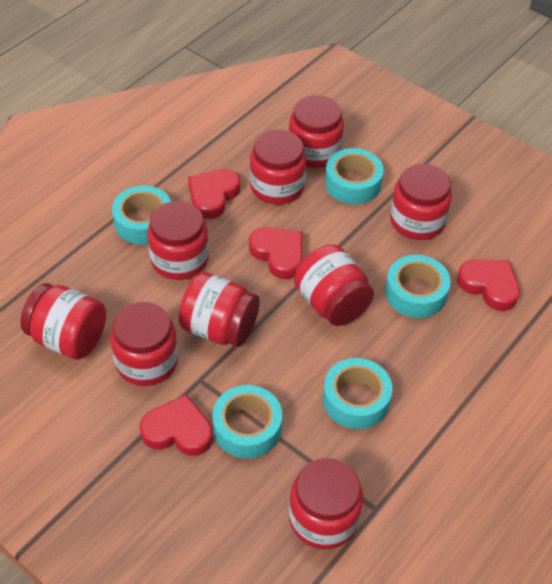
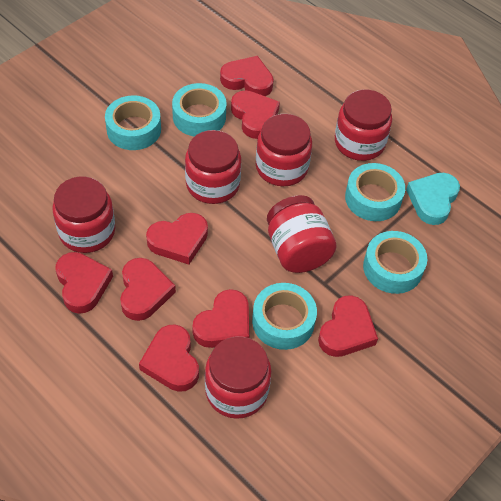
red heart: [140,394,213,456] [188,169,240,219] [249,227,303,279] [457,260,520,311] = 4 -> [56,252,113,314] [120,258,176,321] [139,324,199,392] [146,213,208,265] [192,289,249,348] [220,56,274,96] [231,90,280,139] [318,295,378,357] = 8
red jar: [21,283,106,360] [110,302,178,386] [147,201,209,280] [179,272,260,347] [250,130,306,204] [289,95,344,168] [289,458,363,549] [294,244,374,326] [390,164,452,240] = 9 -> [52,177,115,253] [185,130,241,204] [205,336,271,419] [256,114,312,186] [267,195,337,273] [335,89,392,161] = 6
turquoise heart: none = 0 -> [406,173,460,225] = 1

